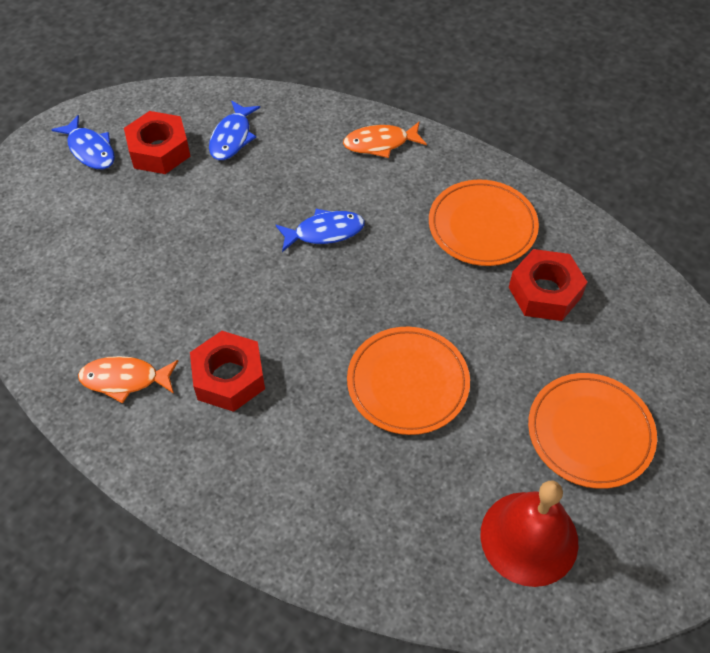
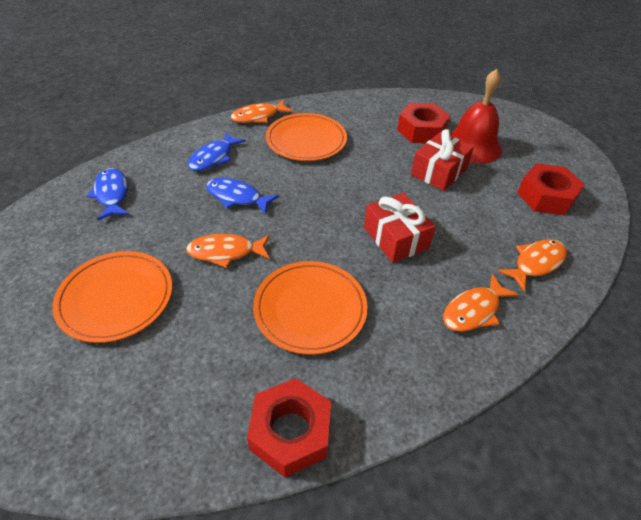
orange fish: [78,356,178,404] [343,122,427,158] = 2 -> [186,234,270,268] [231,100,293,123] [443,274,519,332] [498,239,567,292] = 4
red gift: none = 0 -> [364,193,436,263] [411,129,474,191] = 2

